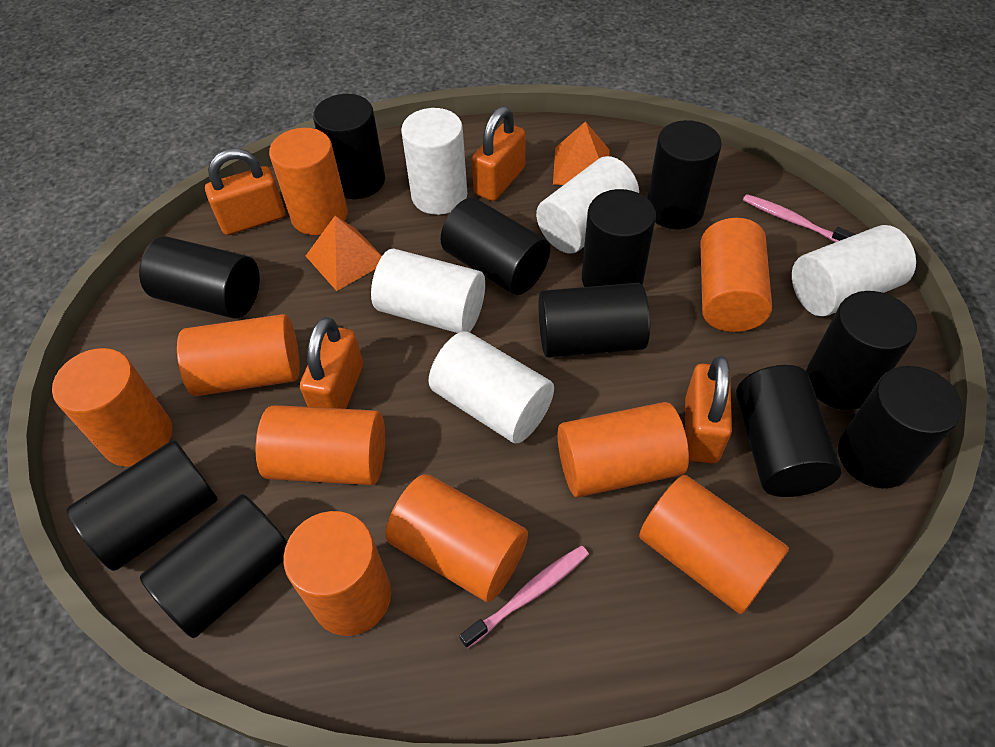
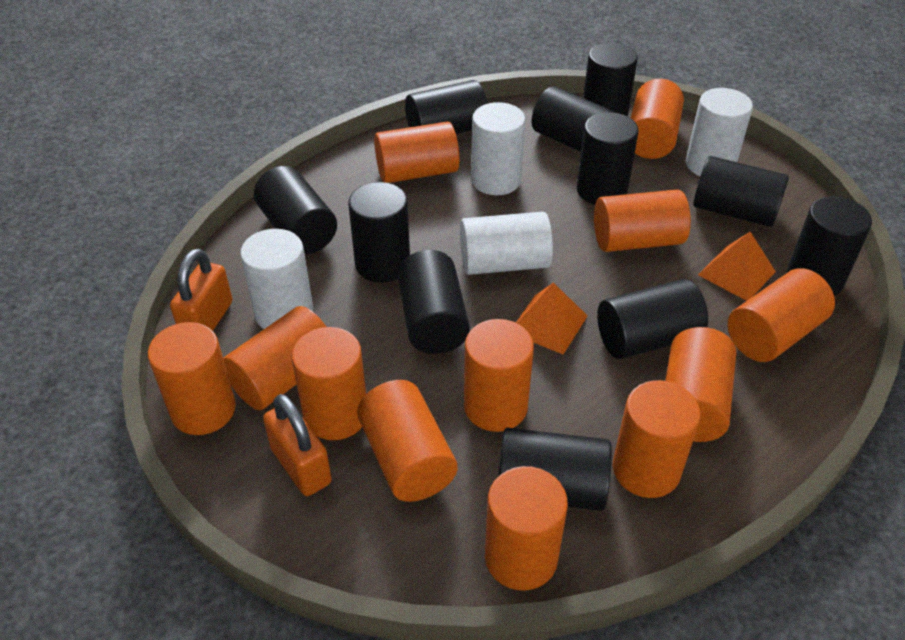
orange cylinder: [52,348,172,467] [177,314,300,396] [256,405,385,485] [269,128,348,235] [283,511,391,636] [385,474,528,602] [558,402,689,497] [639,475,789,614] [700,218,772,332] = 9 -> [148,322,236,435] [223,306,326,410] [291,327,366,440] [357,380,457,502] [374,121,460,183] [464,319,534,432] [485,466,568,591] [594,190,691,252] [613,380,701,498] [631,79,684,159] [665,327,736,442] [727,268,835,362] = 12
orange padlock: [205,148,285,235] [300,317,363,409] [472,106,525,201] [685,356,732,464] = 4 -> [170,249,232,331] [263,394,332,496] = 2
pink toothbrush: [459,546,589,649] [743,194,856,242] = 2 -> none = 0
white cylinder: [371,248,485,333] [401,108,467,215] [428,331,554,444] [536,156,639,254] [792,225,916,317] = 5 -> [240,229,313,329] [460,212,553,275] [471,102,526,195] [686,88,753,176] = 4

